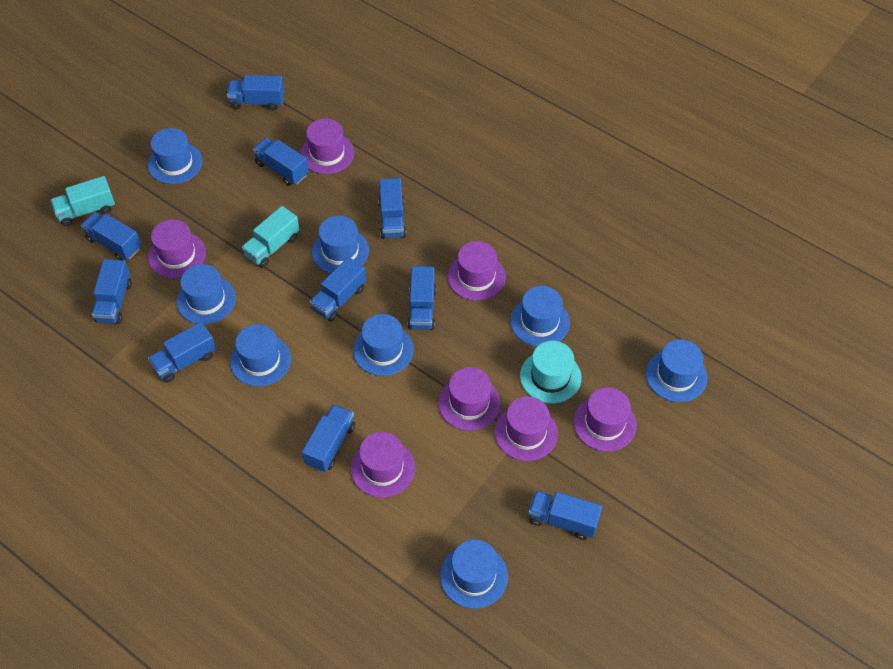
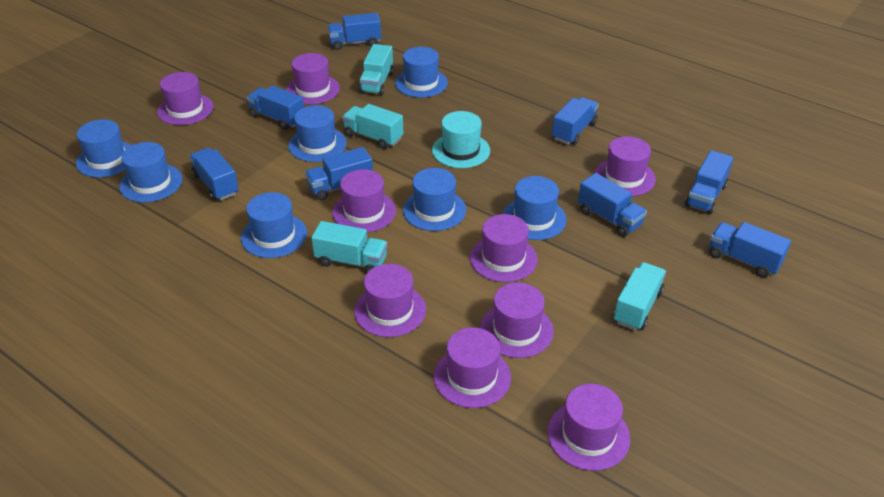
blue hat: [148,128,203,184] [177,264,236,324] [230,324,291,387] [312,216,369,273] [353,314,414,376] [440,540,508,609] [510,286,570,347] [646,339,707,402] = 8 -> [76,119,132,178] [119,142,182,203] [241,192,307,258] [288,105,347,162] [395,47,448,98] [403,168,466,231] [503,176,566,240] = 7
blue truck: [81,212,141,260] [92,259,132,324] [148,322,216,383] [227,75,284,110] [253,138,309,186] [302,404,355,472] [310,257,366,321] [379,178,406,239] [408,266,436,330] [528,491,602,540] = 10 -> [189,148,239,201] [247,85,304,130] [305,147,373,200] [328,13,381,50] [552,97,599,145] [578,173,647,237] [685,150,733,214] [710,222,791,277] = 8
purple hat: [148,219,206,278] [300,118,354,174] [351,432,415,498] [438,367,501,431] [448,241,506,301] [495,396,558,461] [573,387,637,452] = 7 -> [157,72,213,125] [286,53,340,104] [332,169,396,232] [354,264,426,337] [434,327,511,408] [470,214,538,282] [480,283,554,358] [547,384,630,471] [594,136,656,196] = 9
turquoise truck: [50,176,115,226] [242,206,300,268] = 2 -> [311,221,387,273] [342,104,404,149] [359,44,394,95] [614,262,666,330] = 4

